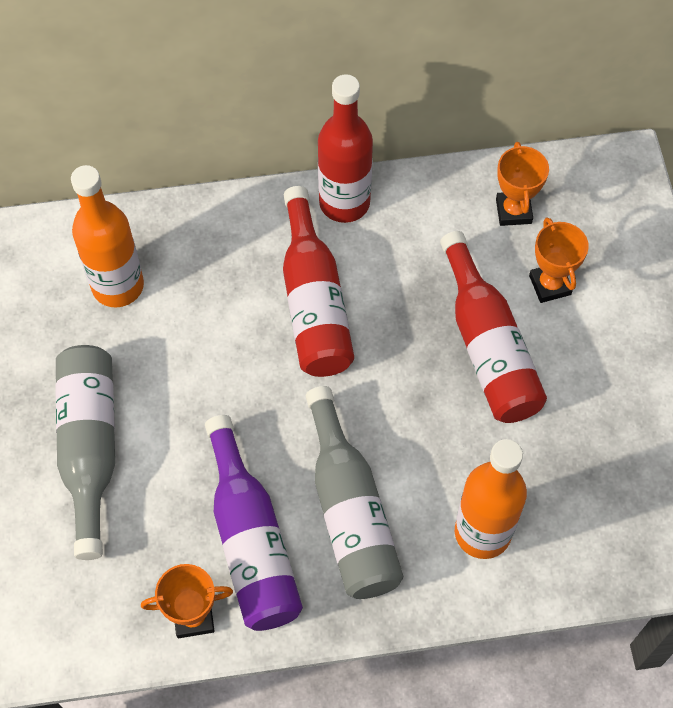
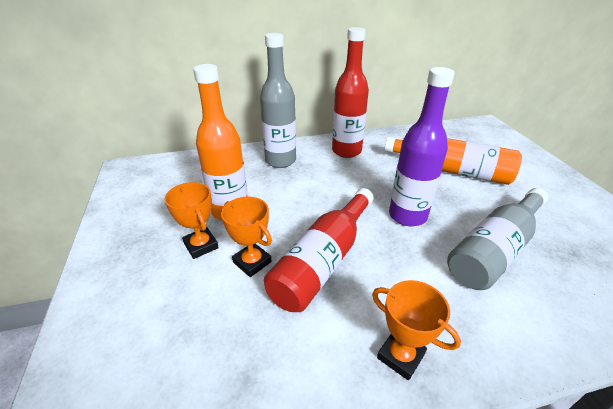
red bottle: [283,186,354,377] [318,74,373,223] [440,231,547,423] = 3 -> [264,188,374,312] [332,27,369,158] = 2

